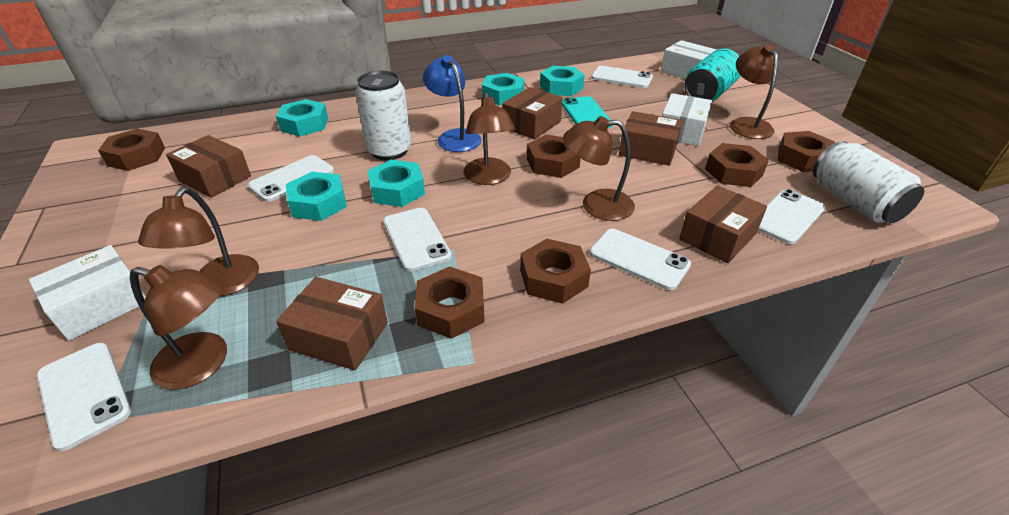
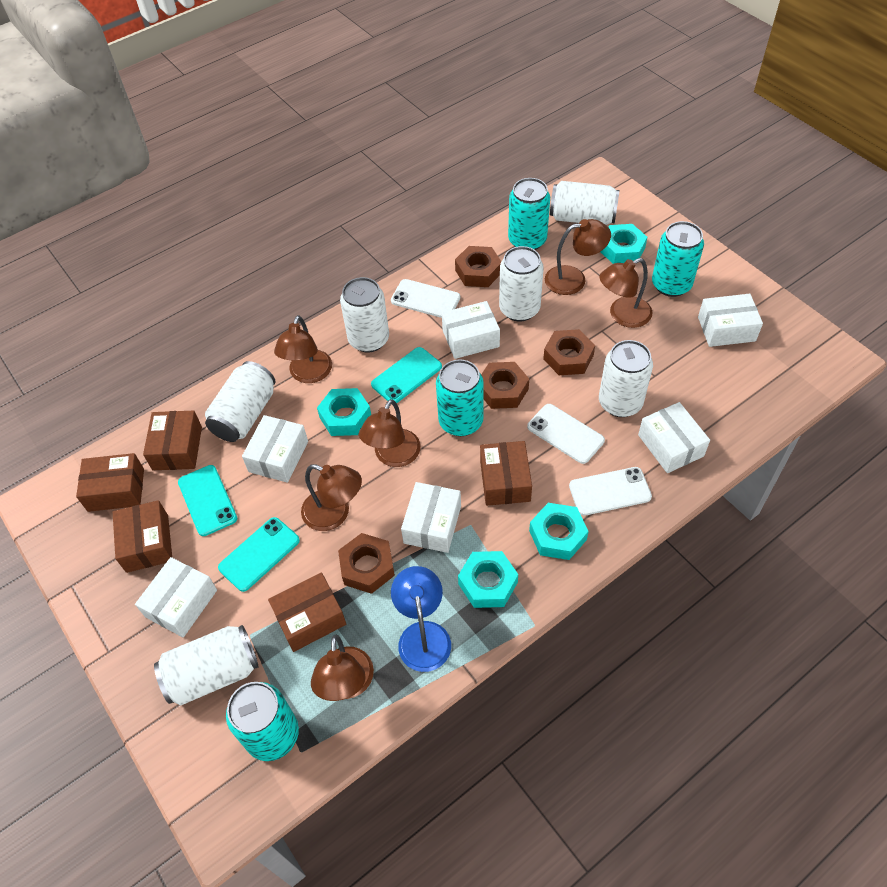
brown lamp: [130,265,227,390] [138,187,259,297] [464,92,515,185] [563,116,635,221] [730,44,778,139] = 5 -> [274,315,332,383] [301,464,362,531] [311,635,374,701] [359,399,421,467] [545,219,611,295] [599,258,652,328] = 6
brown nut: [98,128,165,171] [415,267,485,339] [520,239,591,304] [527,135,581,178] [705,143,769,187] [778,131,835,172] = 6 -> [338,533,395,594] [455,246,501,287] [481,362,529,409] [543,329,595,375] = 4
turquoise can: [685,48,741,101] = 1 -> [226,682,299,761] [436,359,484,436] [508,178,550,250] [652,221,704,297] = 4
turquoise nut: [276,99,328,137] [286,172,347,221] [368,160,425,207] [482,73,524,106] [540,66,585,96] = 5 -> [317,388,371,436] [458,551,518,608] [529,503,589,560] [601,224,647,264] = 4
turquoise phone: [562,96,613,128] = 1 -> [178,465,237,536] [218,517,300,592] [371,347,442,403] = 3
white box: [29,245,146,341] [661,40,717,79] [662,93,712,146] = 3 -> [135,557,217,638] [242,415,308,483] [401,482,461,553] [442,301,500,359] [638,402,710,473] [698,294,763,347] = 6
white can: [355,71,411,160] [813,141,924,223] = 2 -> [154,625,259,705] [205,361,275,442] [340,277,389,352] [499,246,544,322] [550,181,620,225] [599,340,653,417] = 6
white phone: [37,343,131,451] [248,155,334,202] [383,208,452,272] [589,229,691,290] [591,66,653,88] [758,189,825,244] = 6 -> [391,279,460,318] [527,404,605,464] [569,467,652,516] = 3

